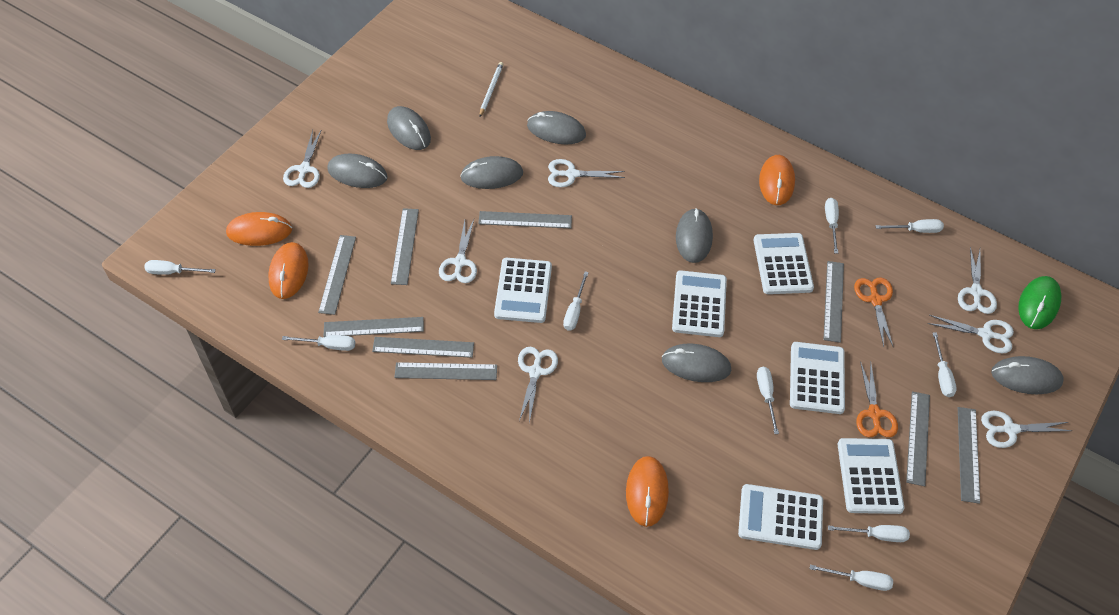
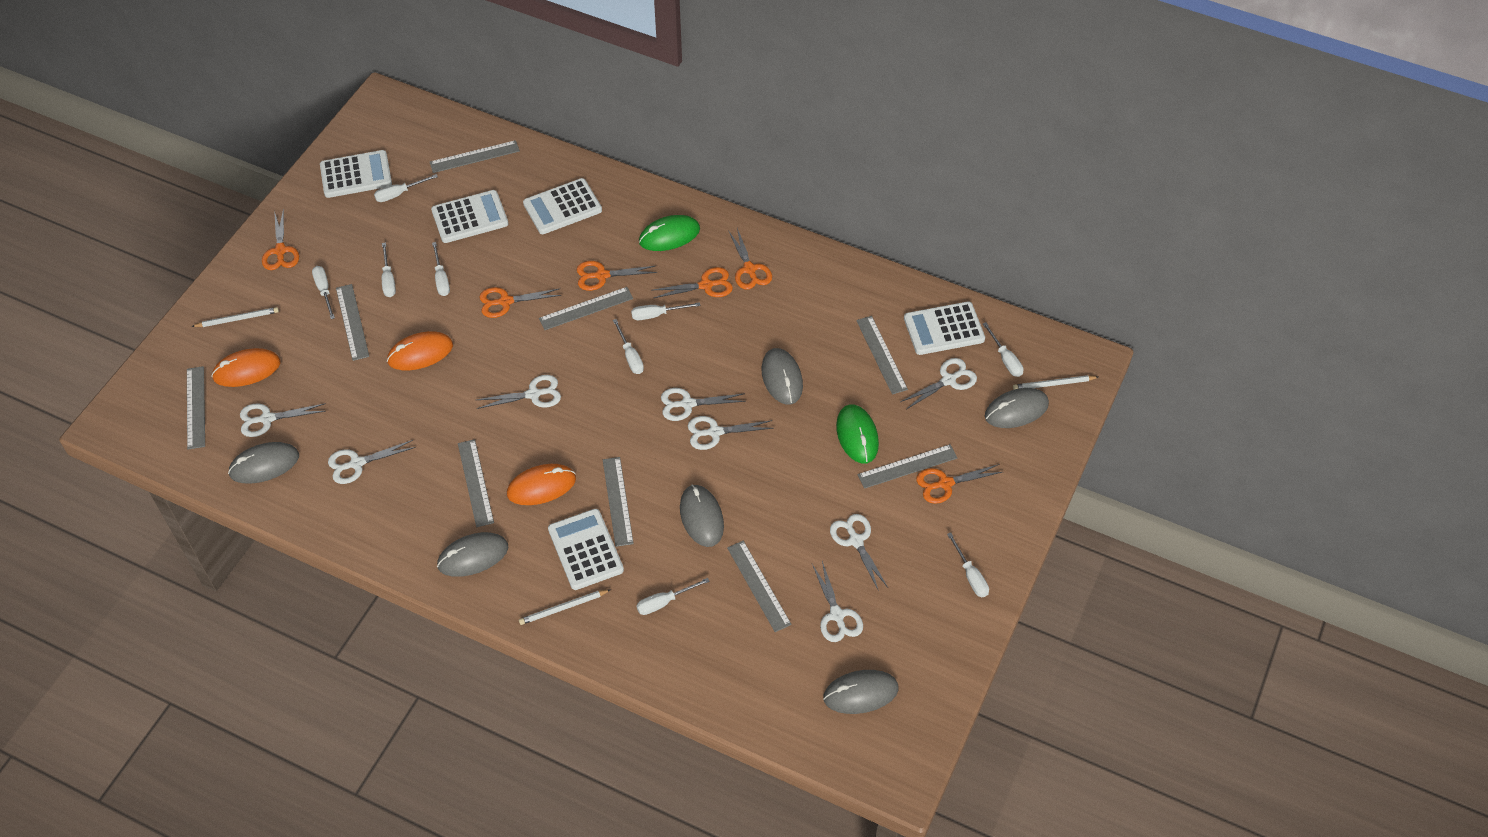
green mouse: [1018,276,1061,329] = 1 -> [639,215,700,251] [836,405,879,463] = 2
grey mouse: [327,153,388,188] [387,106,431,150] [460,156,523,189] [527,111,586,144] [662,344,731,382] [676,208,713,263] [991,356,1064,394] = 7 -> [228,442,299,484] [437,532,508,577] [680,484,724,547] [761,348,803,405] [823,670,899,714] [985,388,1049,428] = 6
orange mouse: [226,212,292,246] [268,242,309,299] [626,456,669,527] [759,155,795,205] = 4 -> [211,348,281,387] [387,331,453,370] [507,464,576,505] = 3
orange scissors: [854,277,893,347] [856,361,898,437] = 2 -> [262,209,299,270] [480,287,561,318] [577,261,657,291] [653,267,733,298] [728,228,772,290] [916,464,1002,504] = 6
white calculator: [494,258,552,323] [672,270,727,337] [738,484,823,550] [754,233,814,294] [790,342,845,414] [837,438,905,514] = 6 -> [320,150,392,198] [431,190,508,243] [523,178,602,234] [548,509,624,590] [904,302,985,355] = 5
white pencil: [479,62,503,117] = 1 -> [191,307,279,327] [519,589,611,625] [1013,375,1098,390] = 3
white scissors: [283,130,321,188] [439,219,477,283] [518,347,558,423] [548,159,625,187] [928,315,1014,353] [958,247,997,314] [981,411,1072,448] = 7 -> [240,403,326,437] [328,440,416,484] [476,375,561,409] [661,388,746,421] [688,416,774,450] [812,561,863,642] [830,514,888,591] [900,358,977,409] = 8

